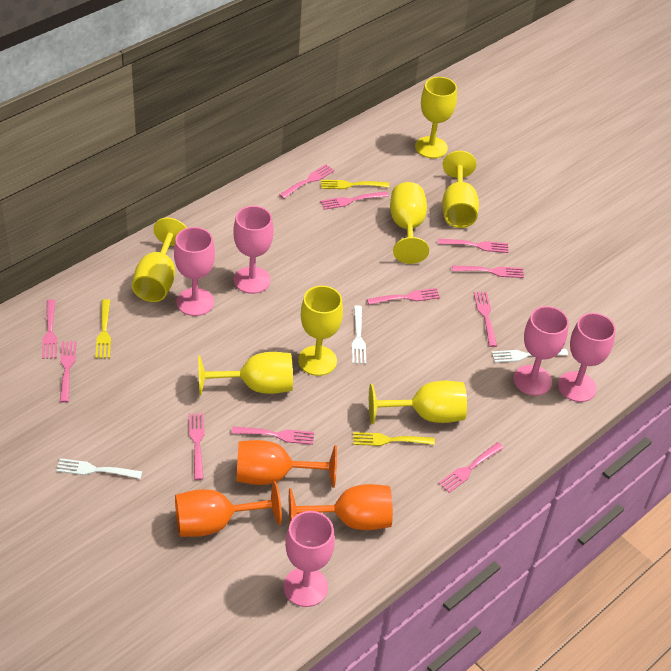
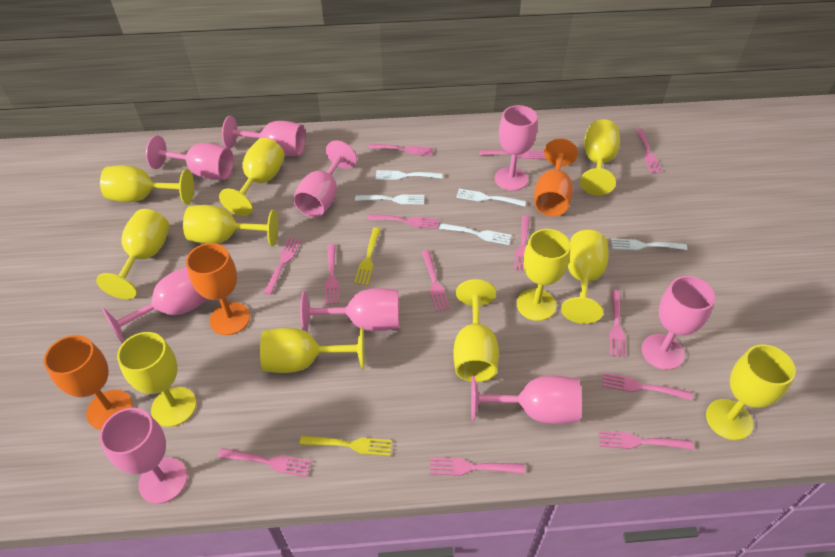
pink fork: [42,299,57,359] [60,341,76,402] [189,413,204,480] [232,427,314,445] [279,164,335,199] [320,191,389,210] [367,288,440,305] [438,239,509,253] [438,442,504,493] [452,266,524,278] [474,292,497,347] = 11 -> [218,448,312,477] [263,237,301,295] [325,244,339,305] [367,214,439,229] [368,144,433,156] [422,250,450,311] [430,457,525,476] [479,150,545,159] [514,216,530,271] [598,431,694,450] [602,372,692,400] [609,290,626,358] [636,129,662,173] = 13
pink goblet: [174,227,215,316] [233,206,274,294] [283,511,335,607] [514,306,569,396] [558,313,616,402] = 5 -> [100,408,187,504] [102,267,208,344] [146,135,234,180] [222,116,305,156] [293,141,357,218] [300,288,399,332] [471,375,582,424] [495,105,537,191] [642,276,715,370] = 9
white fork: [56,458,142,479] [352,305,366,364] [492,349,568,363] = 3 -> [355,195,424,205] [376,170,443,180] [439,223,511,245] [456,189,526,206] [611,238,687,250] = 5
yellow fork: [95,299,111,358] [321,180,389,189] [353,432,435,446] = 3 -> [300,436,392,456] [354,228,381,285] = 2
yellow goblet: [132,218,187,302] [198,352,293,395] [298,286,343,376] [369,381,467,424] [390,182,429,264] [415,77,457,158] [442,151,479,228] = 7 -> [96,209,170,299] [100,165,194,204] [117,332,196,427] [183,205,278,246] [219,138,285,216] [260,327,365,373] [453,279,499,382] [517,229,570,321] [561,230,609,324] [580,119,620,195] [706,344,796,440] = 11

